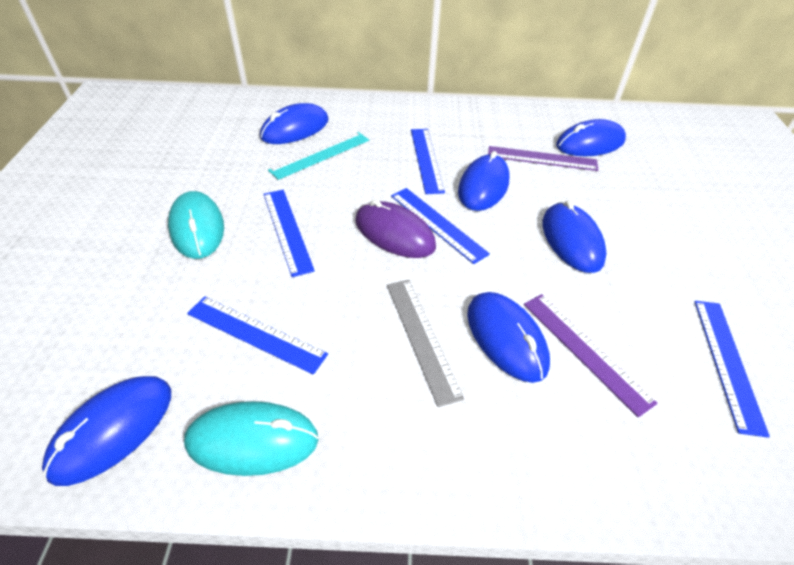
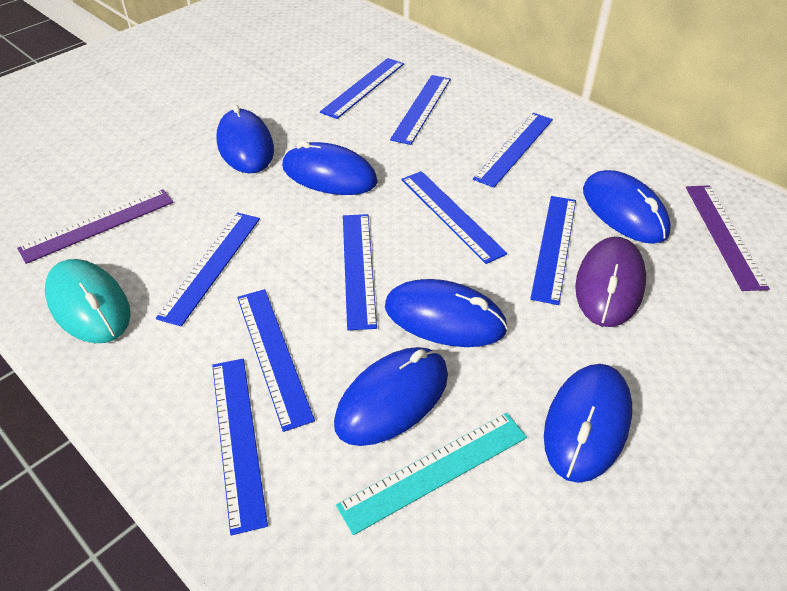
blue ruler: [187,296,328,375] [263,190,315,277] [391,188,490,264] [411,129,445,194] [694,301,770,438] = 5 -> [156,212,260,326] [212,359,268,536] [237,289,315,432] [320,58,404,119] [343,214,377,330] [390,75,451,145] [401,171,507,264] [473,113,553,188] [530,196,576,305] = 9
grey ruler: [387,280,464,407] = 1 -> none = 0
turquoise mouse: [168,191,224,259] [184,401,319,476] = 2 -> [45,259,131,343] = 1

